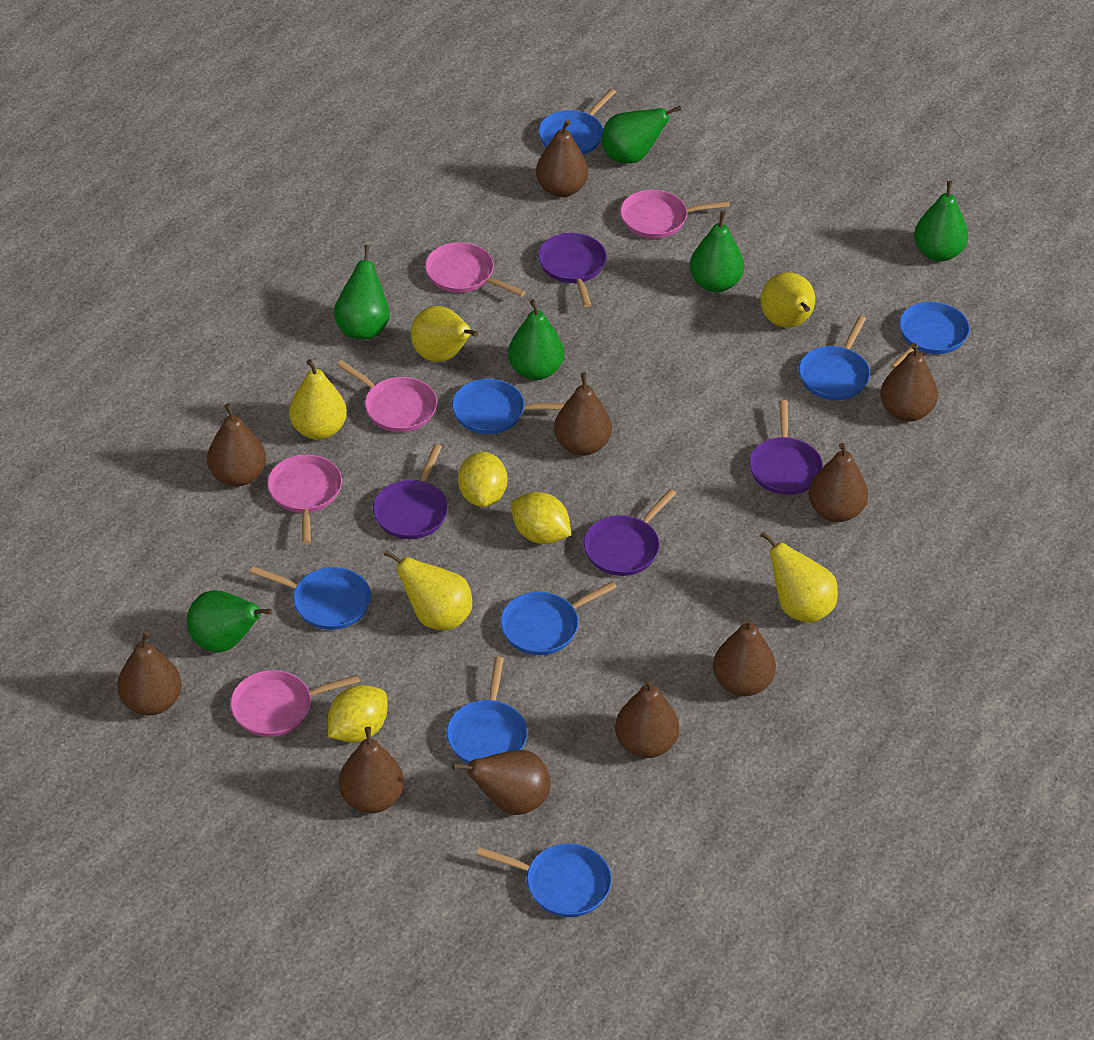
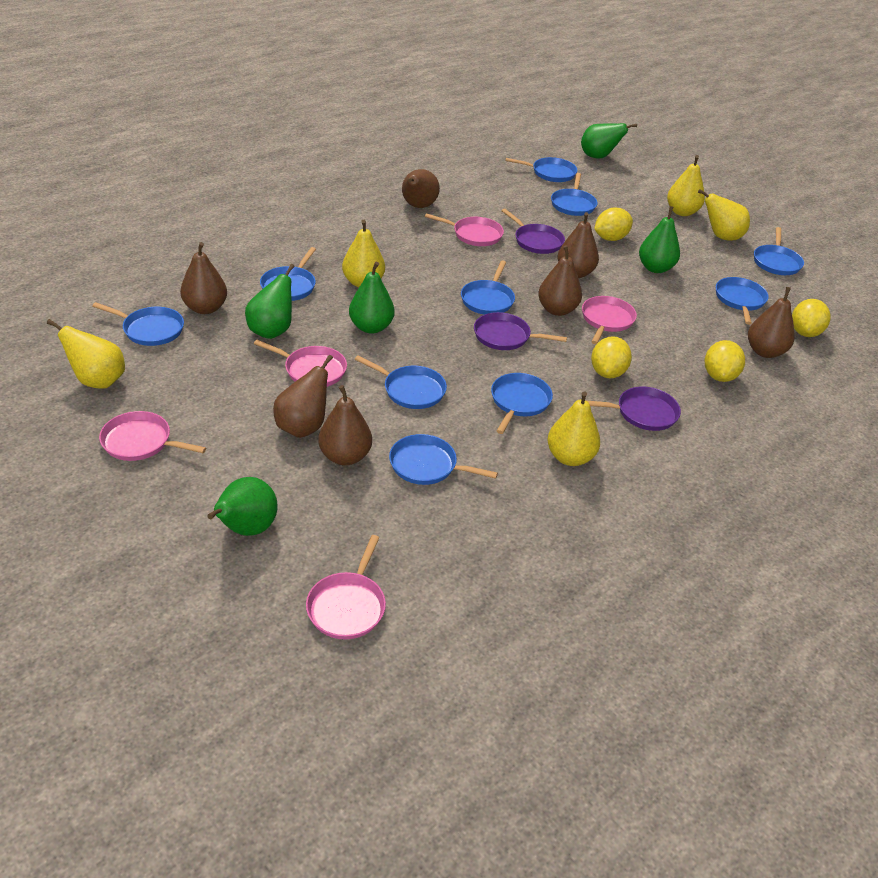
blue pan: [250,566,371,630] [446,657,528,764] [452,379,565,434] [476,843,612,917] [500,581,617,655] [539,89,616,155] [799,316,870,400] [890,302,970,369] = 8 -> [92,302,184,346] [260,247,316,301] [355,356,447,409] [389,434,498,485] [461,260,515,315] [491,373,553,434] [505,157,577,182] [551,173,597,216] [716,277,769,325] [754,227,804,275] = 10
brown pear: [117,631,182,715] [207,403,266,486] [339,727,404,814] [452,750,550,815] [536,120,588,197] [554,372,612,456] [615,678,679,758] [713,617,776,696] [809,443,868,522] [880,343,938,422] = 10 -> [180,242,227,314] [273,355,333,438] [318,385,372,465] [402,169,440,208] [538,245,582,316] [557,212,599,278] [748,287,795,358] = 7
green pear: [187,590,272,652] [334,245,389,340] [508,299,564,380] [601,106,682,163] [690,211,744,292] [914,181,968,261] = 6 -> [207,477,278,536] [245,264,295,339] [349,262,395,334] [581,123,637,159] [639,206,680,273] = 5
purple pan: [373,444,448,539] [538,233,607,307] [584,489,676,576] [749,400,823,495] = 4 -> [474,312,567,350] [501,208,565,254] [586,386,681,431] = 3
yellow lemon: [328,685,388,742] [458,452,507,507] [511,492,571,544] = 3 -> [591,336,632,378] [594,207,633,241] [705,340,745,382] [792,299,831,337] = 4

